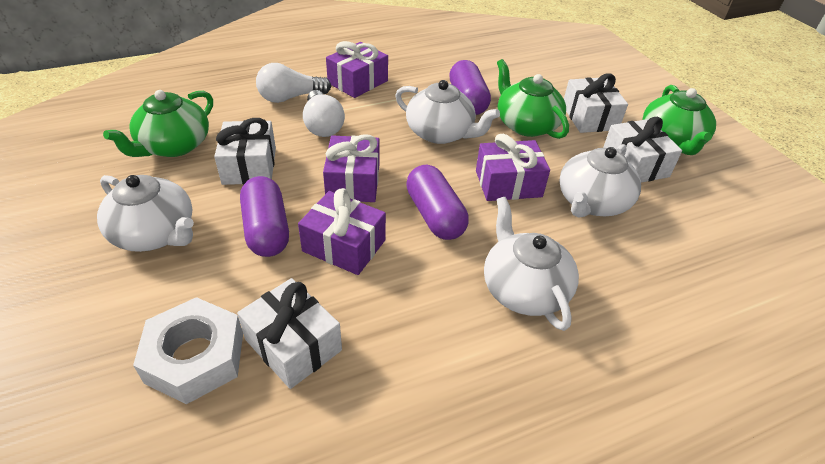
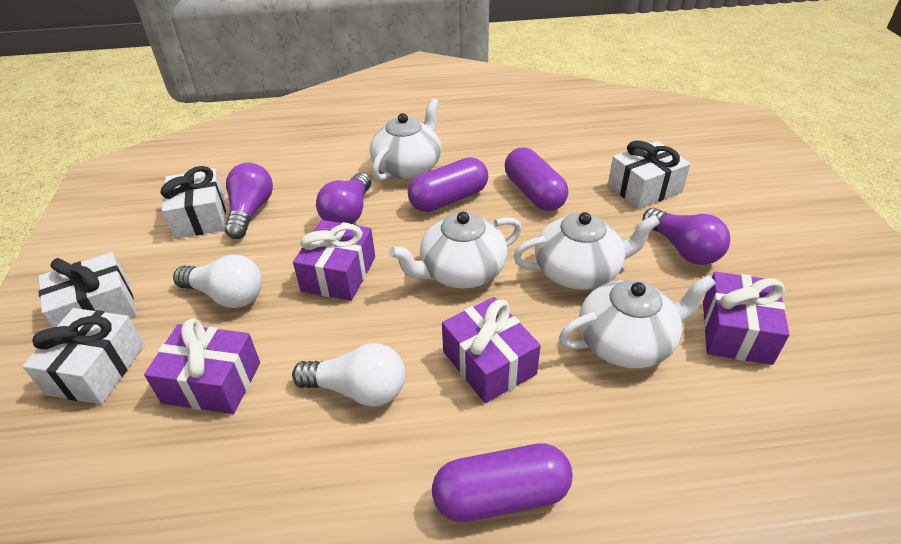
green teapot: [103,90,213,157] [497,59,569,139] [642,85,716,155] = 3 -> none = 0
purple light bulb: none = 0 -> [225,163,273,239] [316,172,371,224] [642,208,730,265] = 3
white nut: [133,297,243,404] = 1 -> none = 0

